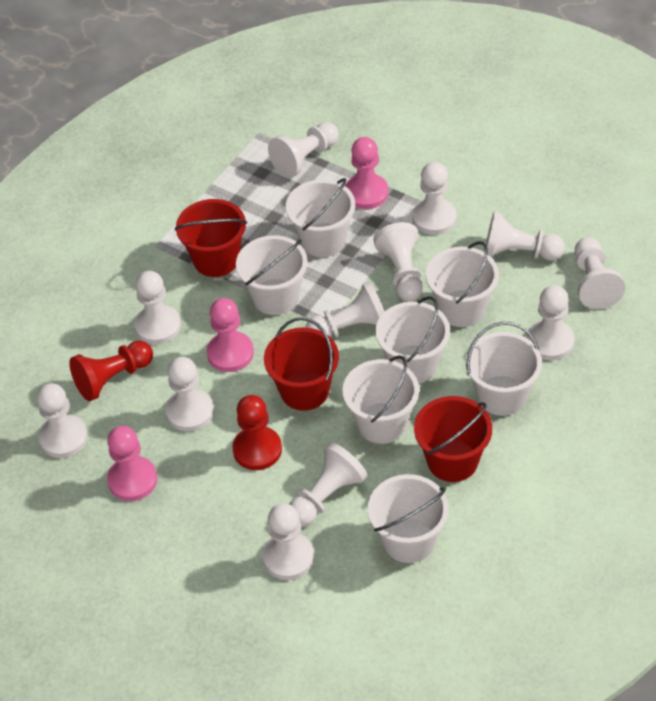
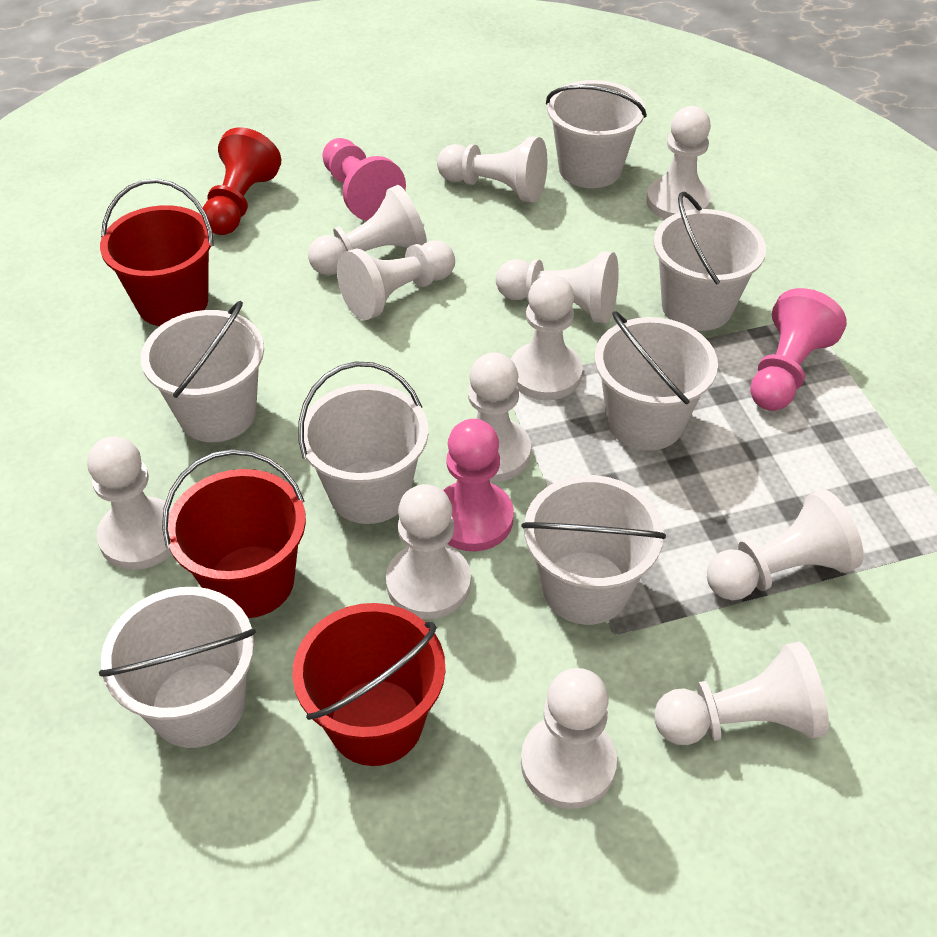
red pawn: [69,340,153,401] [232,395,282,470] = 2 -> [203,127,281,235] = 1

